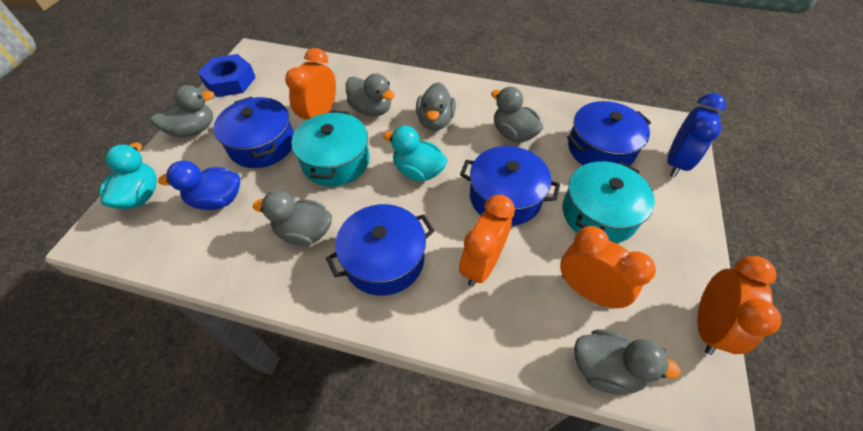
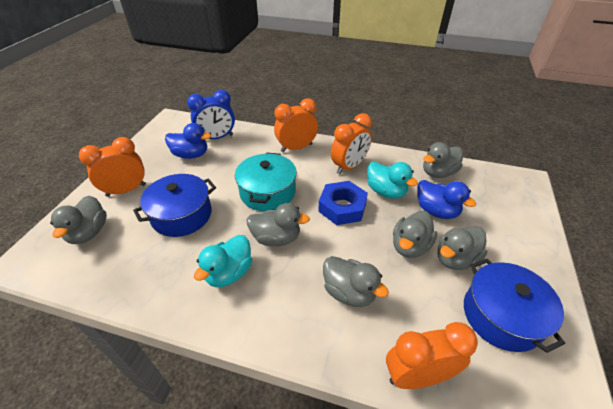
blue duck: [158,161,240,210] = 1 -> [165,123,211,159] [417,180,476,219] = 2
blue pot: [213,97,294,168] [326,204,435,296] [460,146,560,226] [567,101,651,166] = 4 -> [133,174,216,237] [464,259,565,353] = 2
turquoise pot: [291,111,370,186] [563,161,655,243] = 2 -> [235,152,297,211] = 1

